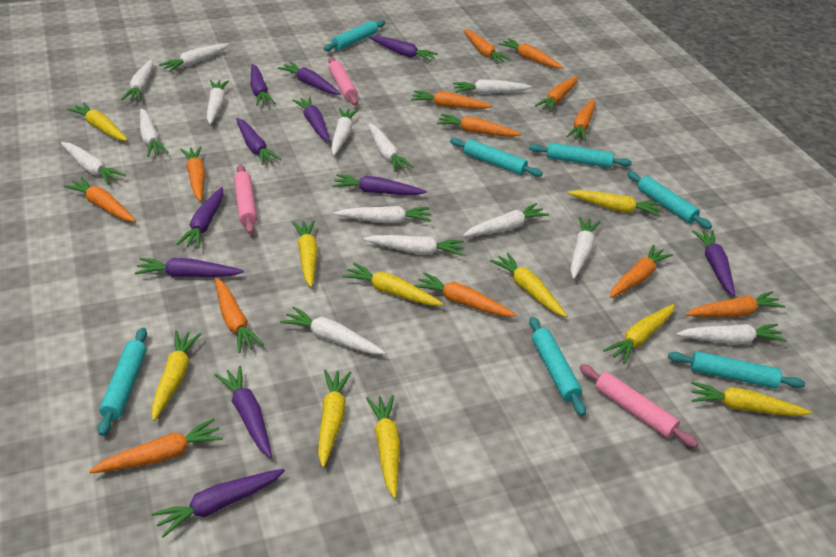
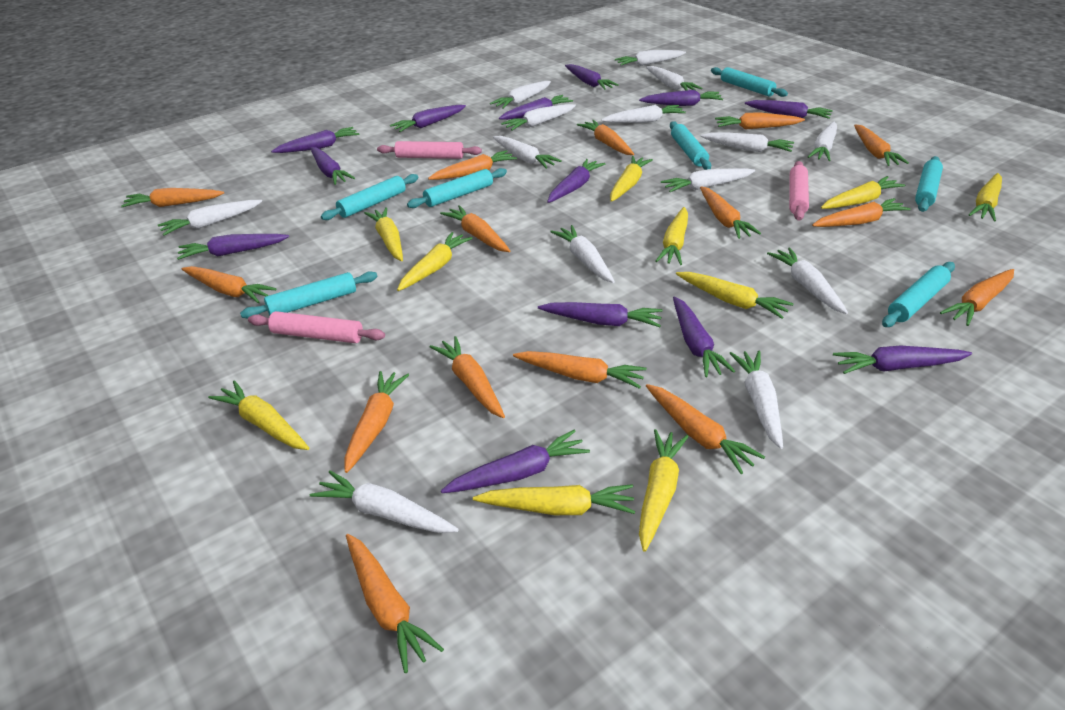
orange carrot: [64,177,136,222] [89,418,223,473] [180,146,205,202] [215,278,264,353] [411,90,493,109] [414,272,516,317] [437,114,522,137] [463,30,511,64] [499,38,564,68] [535,76,578,112] [566,99,595,141] [610,244,673,298] [685,291,785,317] = 13 -> [121,188,224,207] [181,266,276,304] [344,371,409,473] [346,534,444,673] [428,150,517,180] [430,336,505,418] [440,205,510,252] [513,351,647,389] [577,120,634,155] [646,384,765,474] [700,186,761,239] [715,112,805,130] [812,198,911,227] [854,124,909,166] [940,269,1014,326] = 15
purple carrot: [135,258,244,277] [151,469,285,538] [176,187,223,248] [215,366,272,458] [236,118,281,165] [250,64,275,106] [278,62,341,95] [292,97,330,142] [333,174,427,195] [369,36,438,61] [692,230,735,296] = 11 -> [177,234,289,260] [271,127,359,153] [310,147,355,185] [390,105,466,132] [441,430,590,493] [499,95,573,120] [538,302,663,327] [547,159,605,203] [565,64,619,90] [639,90,723,106] [673,296,735,377] [745,100,833,119] [833,345,972,374] = 13

